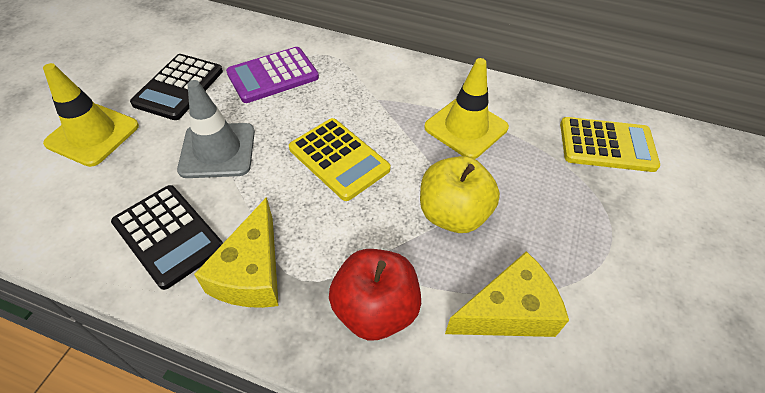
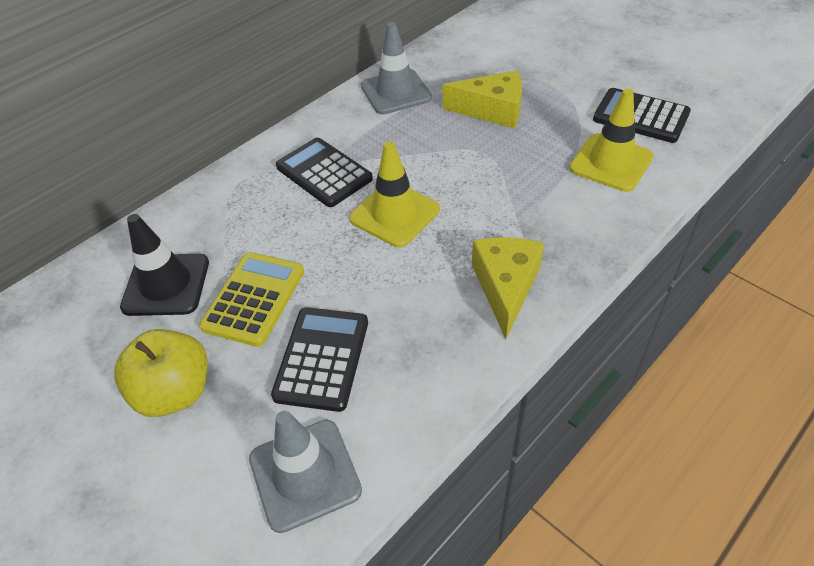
black calculator: [111,185,223,290] [130,54,223,120] = 2 -> [271,307,368,412] [276,138,373,207] [593,88,691,143] = 3
black traffic cone: none = 0 -> [120,214,209,316] = 1
grey traffic cone: [177,80,255,178] = 1 -> [249,411,362,533] [361,22,432,114] = 2
purple calculator: [226,47,319,103] = 1 -> none = 0
red apple: [329,249,421,340] = 1 -> none = 0
yellow calculator: [289,118,391,201] [560,117,660,172] = 2 -> [199,252,304,347] = 1

